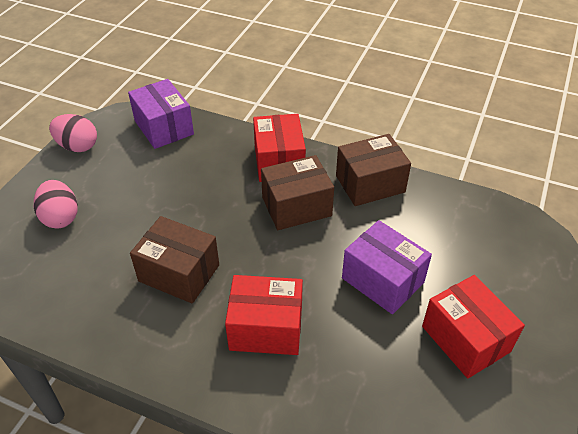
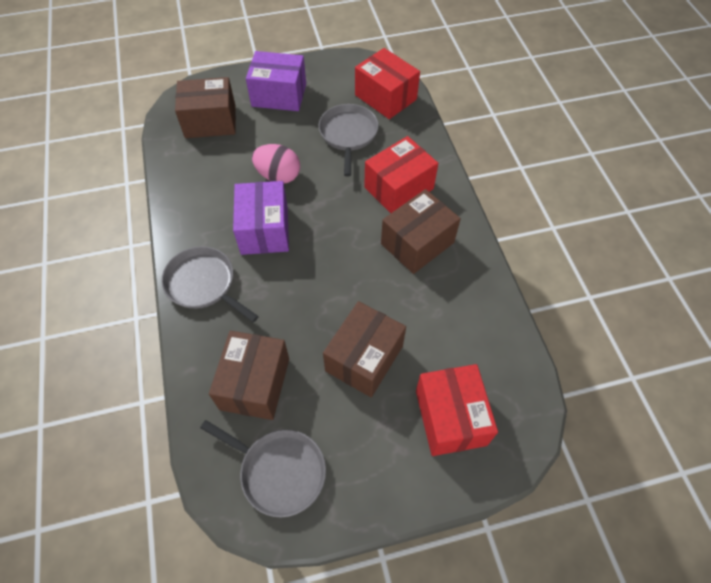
brown box: [130,216,219,304] [261,155,334,230] [336,134,411,206] = 3 -> [175,77,236,138] [209,331,289,420] [323,301,406,397] [381,189,461,274] = 4
grey pan: none = 0 -> [161,246,259,322] [200,420,326,517] [318,104,379,177] = 3
pink egg: [34,180,78,229] [49,114,97,152] = 2 -> [252,144,300,183] = 1

